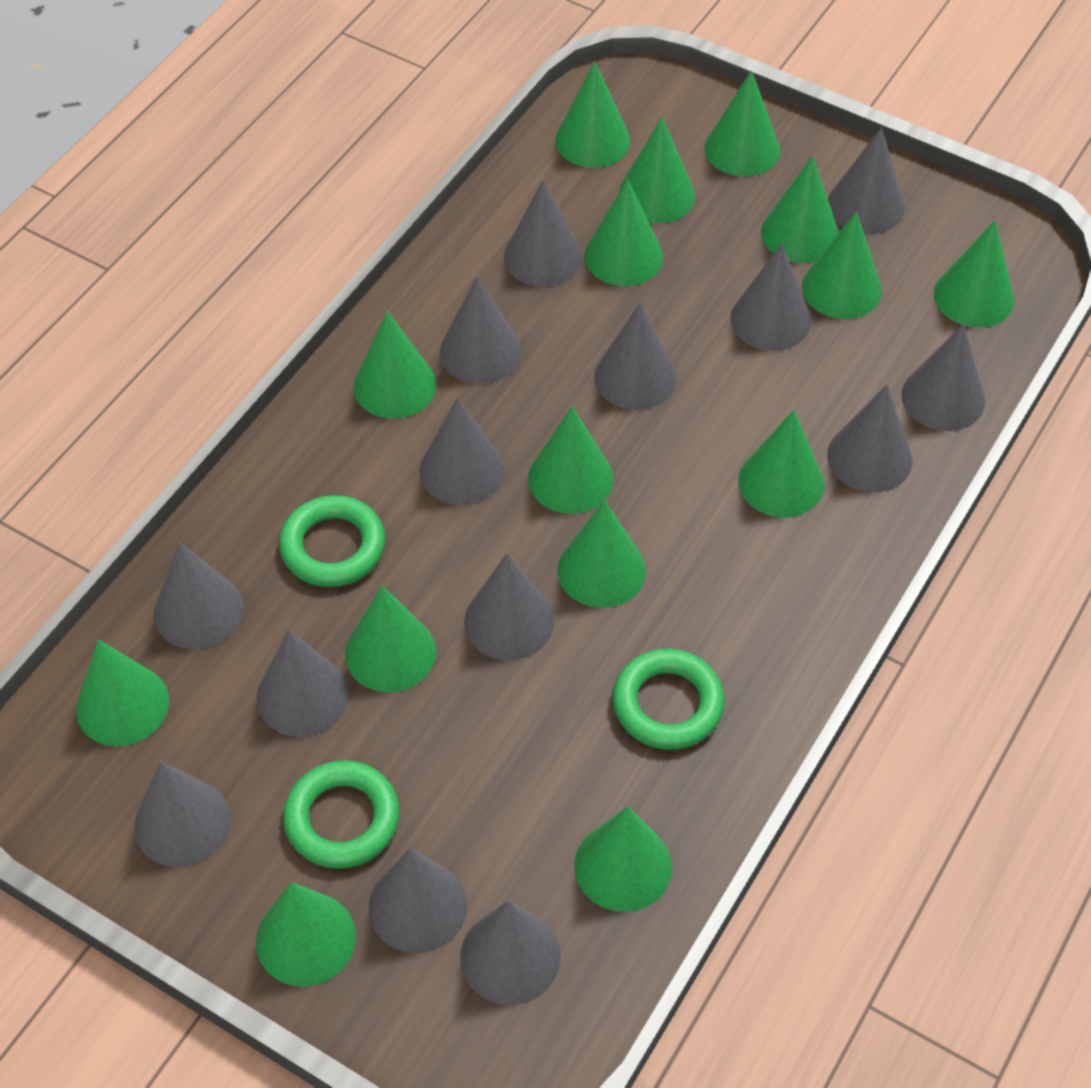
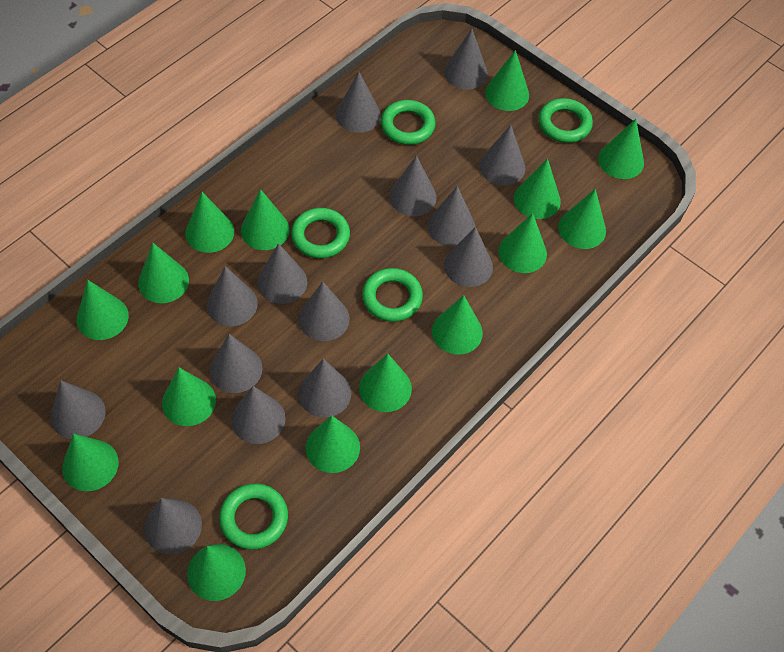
green ring: [279,495,385,587] [283,760,400,869] [613,649,725,750] = 3 -> [219,483,288,550] [291,208,350,258] [362,268,423,322] [381,100,435,145] [538,98,593,143] = 5

